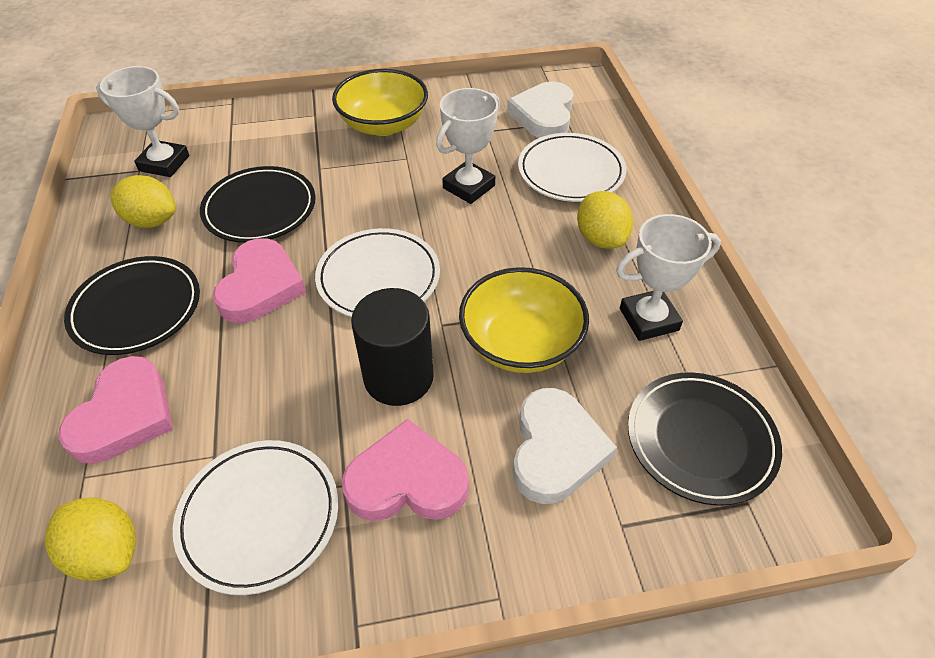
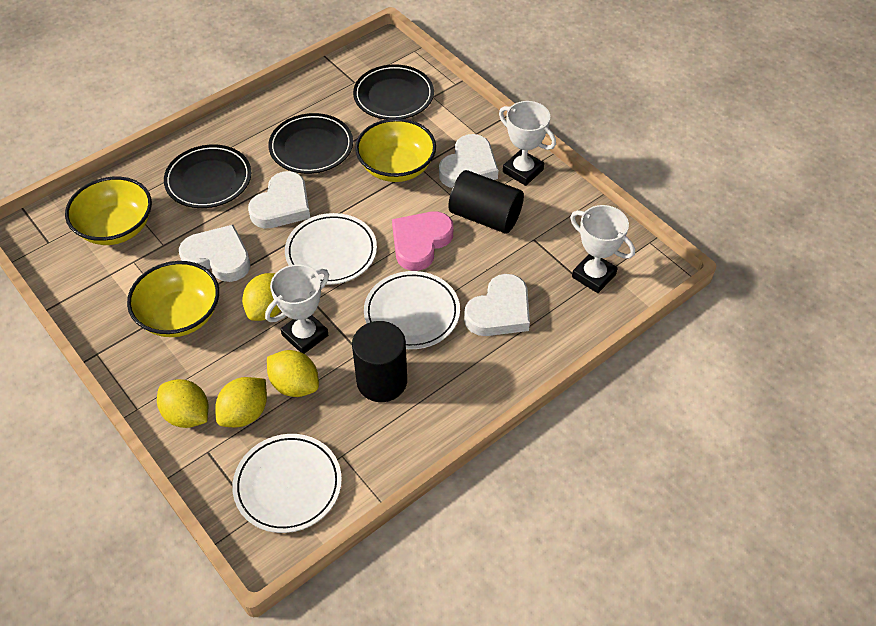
black cylinder: [351,288,434,406] = 1 -> [352,321,407,402] [448,170,524,234] = 2
pink heart: [59,356,173,464] [213,238,306,323] [342,419,469,521] = 3 -> [392,212,453,271] = 1
white heart: [507,82,573,138] [513,388,617,504] = 2 -> [179,225,251,282] [248,171,310,229] [439,134,498,188] [464,274,530,336] = 4
yellow bowl: [332,69,428,136] [459,267,589,373] = 2 -> [65,177,152,245] [127,261,219,337] [355,118,436,182] = 3
yellow lemon: [45,497,136,581] [110,175,176,228] [577,191,633,249] = 3 -> [157,379,208,428] [215,377,267,427] [242,273,281,321] [267,350,319,397] = 4

